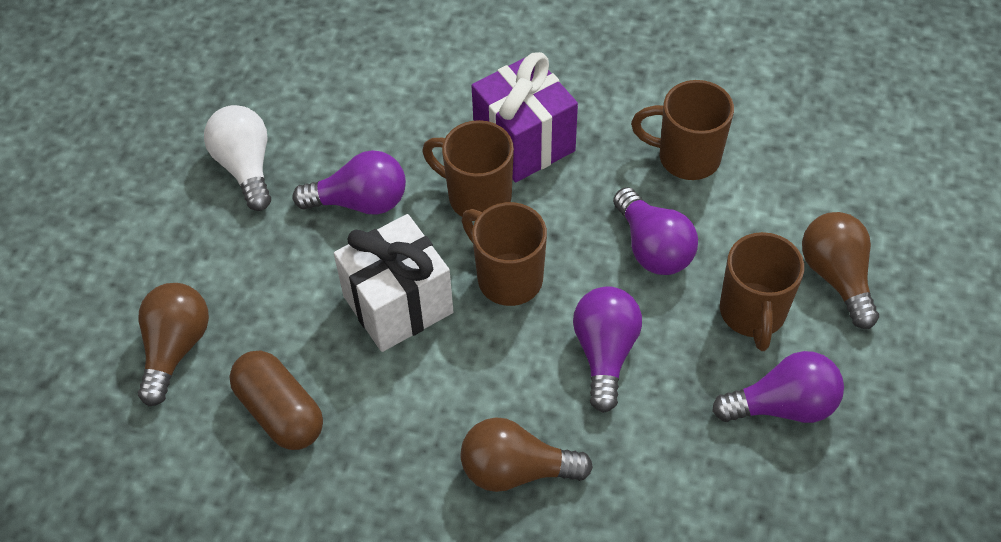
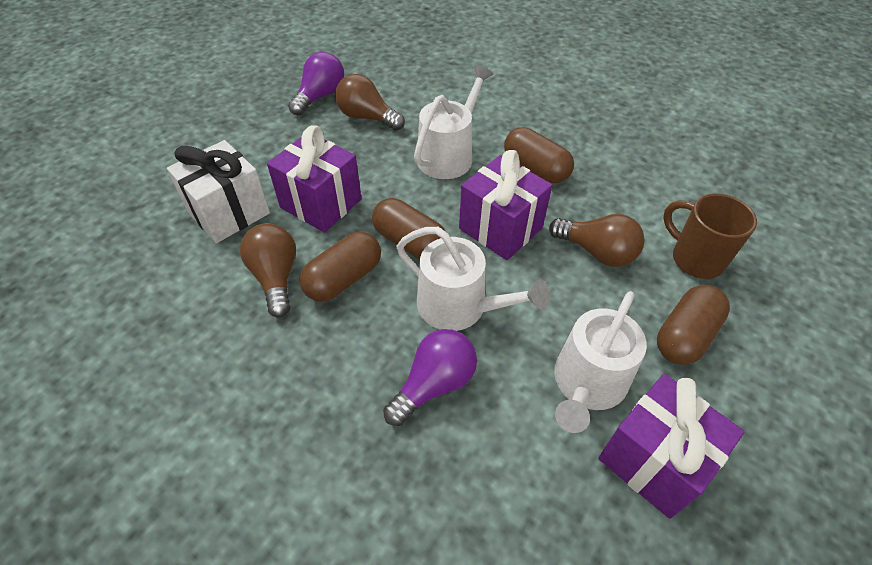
brown capsule: [229,351,323,450] = 1 -> [299,231,381,302] [372,198,446,259] [504,127,574,183] [657,285,730,365] = 4
brown mug: [422,120,514,221] [462,202,547,306] [631,80,734,180] [720,232,804,351] = 4 -> [663,194,757,279] = 1
purple gift: [471,52,578,182] = 1 -> [267,125,362,233] [459,150,552,260] [598,374,744,519] = 3
purple light bulb: [293,150,406,215] [573,286,642,413] [613,187,698,275] [712,351,844,423] = 4 -> [288,52,344,115] [383,329,477,426] = 2
white light bulb: [204,105,271,211] = 1 -> none = 0
white watering can: none = 0 -> [397,227,550,331] [414,65,493,179] [554,291,647,433] = 3

